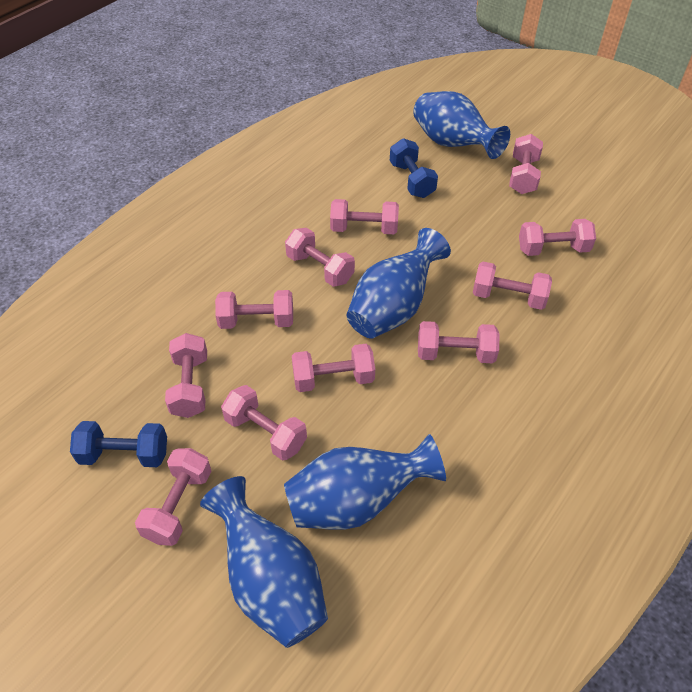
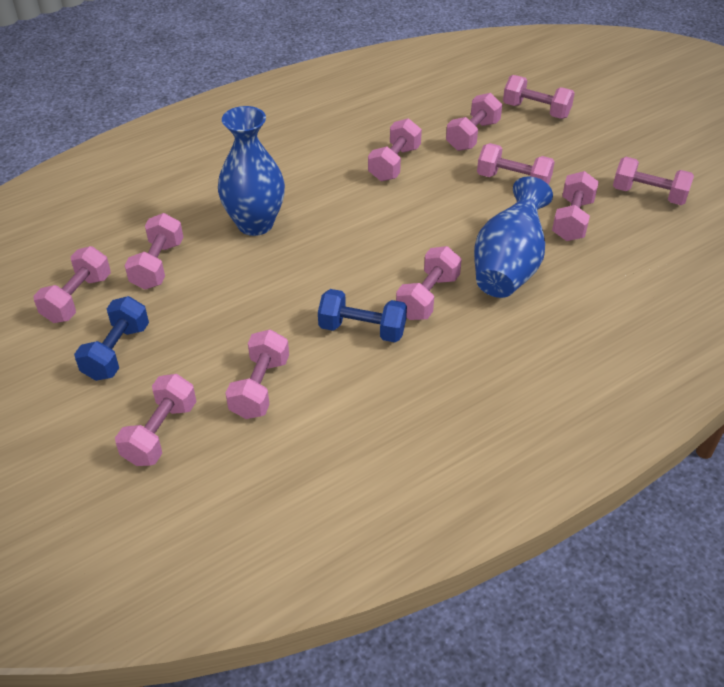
blue vase: [200,476,328,648] [284,434,446,530] [346,228,451,339] [413,91,510,159] = 4 -> [218,106,285,236] [474,176,553,298] = 2

